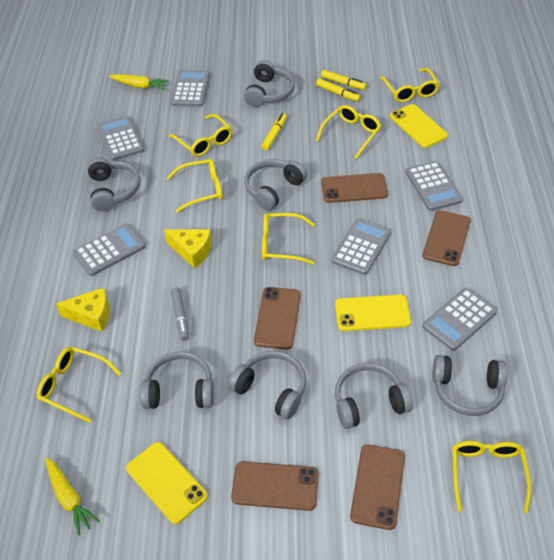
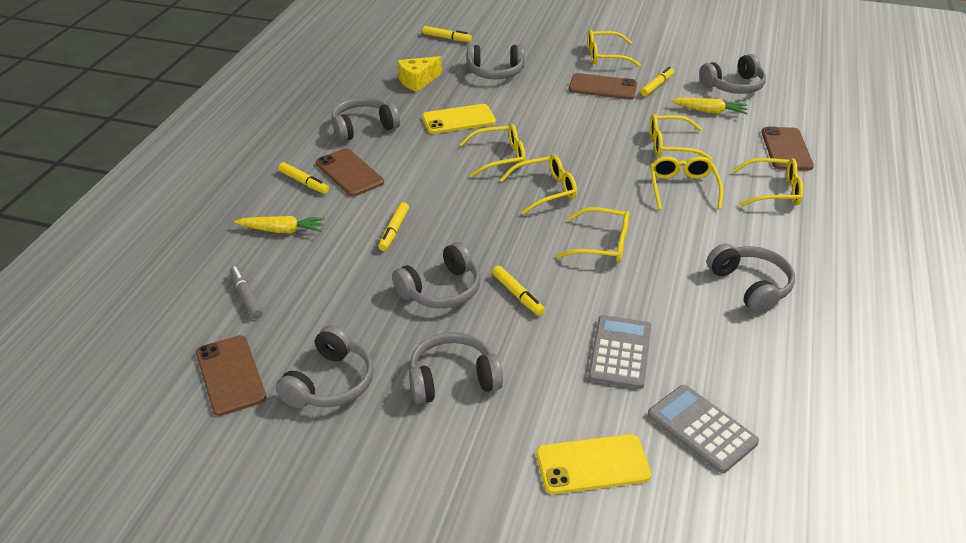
brown phone: [231,461,319,511] [254,287,301,350] [321,173,388,203] [350,444,405,530] [423,210,471,266] = 5 -> [196,335,266,416] [316,148,384,196] [569,73,637,100] [761,127,814,170] = 4
grey calculator: [73,224,146,276] [97,116,144,161] [171,70,210,107] [332,218,391,275] [405,161,462,211] [423,288,497,351] = 6 -> [588,315,651,389] [647,385,759,474] = 2
yellow cheese: [56,287,110,332] [164,229,212,268] = 2 -> [397,56,442,92] = 1
yellow marker: [262,113,287,150] [316,79,361,102] [321,70,367,90] = 3 -> [278,162,329,194] [378,202,409,251] [423,26,472,42] [492,266,545,316] [640,67,674,97] = 5
yellow phone: [126,442,208,524] [335,295,411,331] [390,104,448,148] = 3 -> [422,104,496,134] [536,434,651,494] = 2

